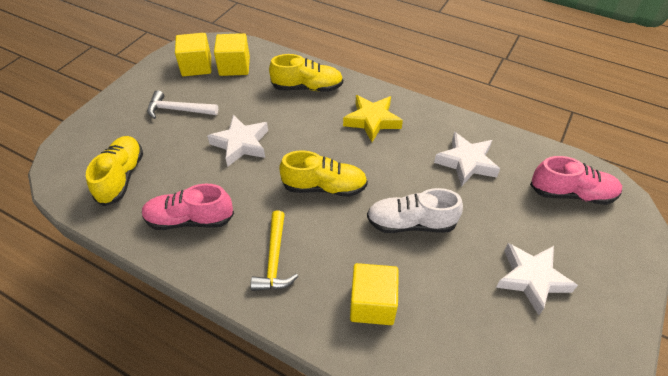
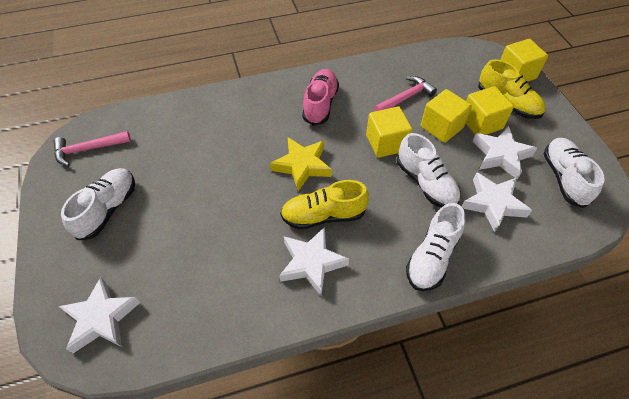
pink hammer: none = 0 -> [53,131,131,166] [374,76,437,111] = 2
pink shoe: [142,184,234,230] [530,156,622,205] = 2 -> [302,69,339,126] = 1
white hammer: [147,90,218,119] = 1 -> none = 0
white shoe: [367,188,463,233] = 1 -> [61,168,135,240] [397,133,461,208] [406,203,465,291] [544,138,605,208] = 4
white star: [207,115,268,166] [434,132,500,187] [496,243,578,315] = 3 -> [59,277,140,353] [279,227,349,296] [462,172,532,232] [473,126,537,180] = 4
yellow cube: [175,33,211,76] [214,33,250,76] [350,263,399,325] = 3 -> [366,106,412,158] [421,89,472,143] [466,86,514,135] [500,39,548,82] = 4
yellow hammer: [250,211,298,291] = 1 -> none = 0
yellow shoe: [86,136,143,206] [269,54,343,92] [279,150,368,197] = 3 -> [280,180,369,229] [478,59,546,119] = 2

